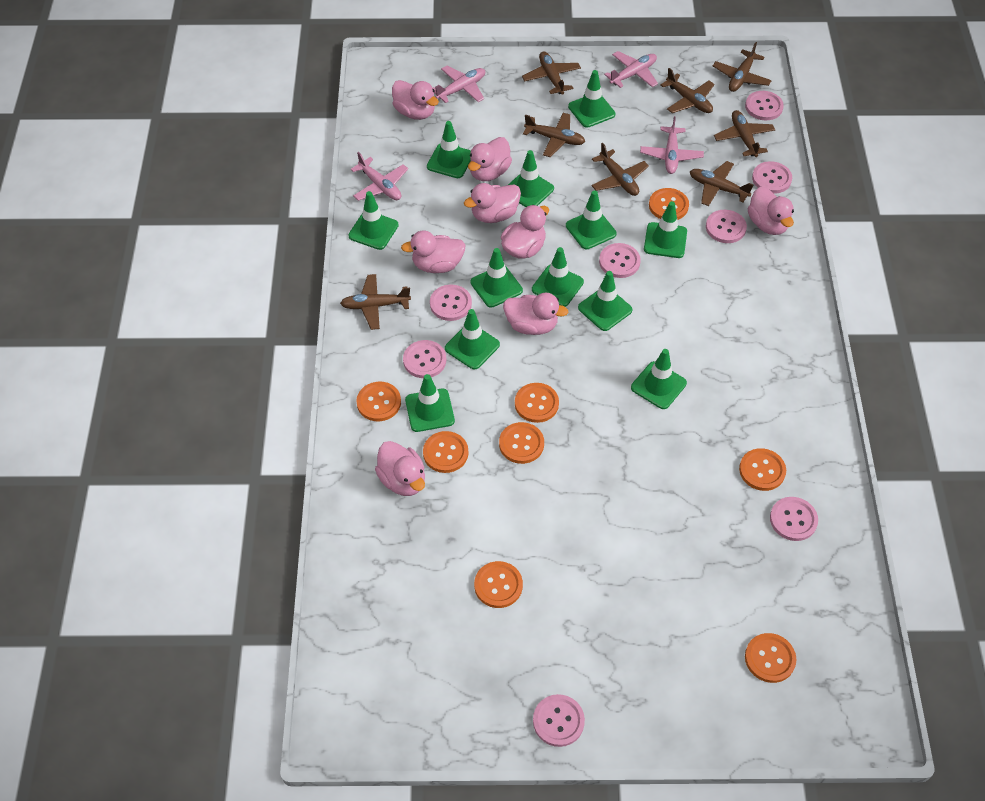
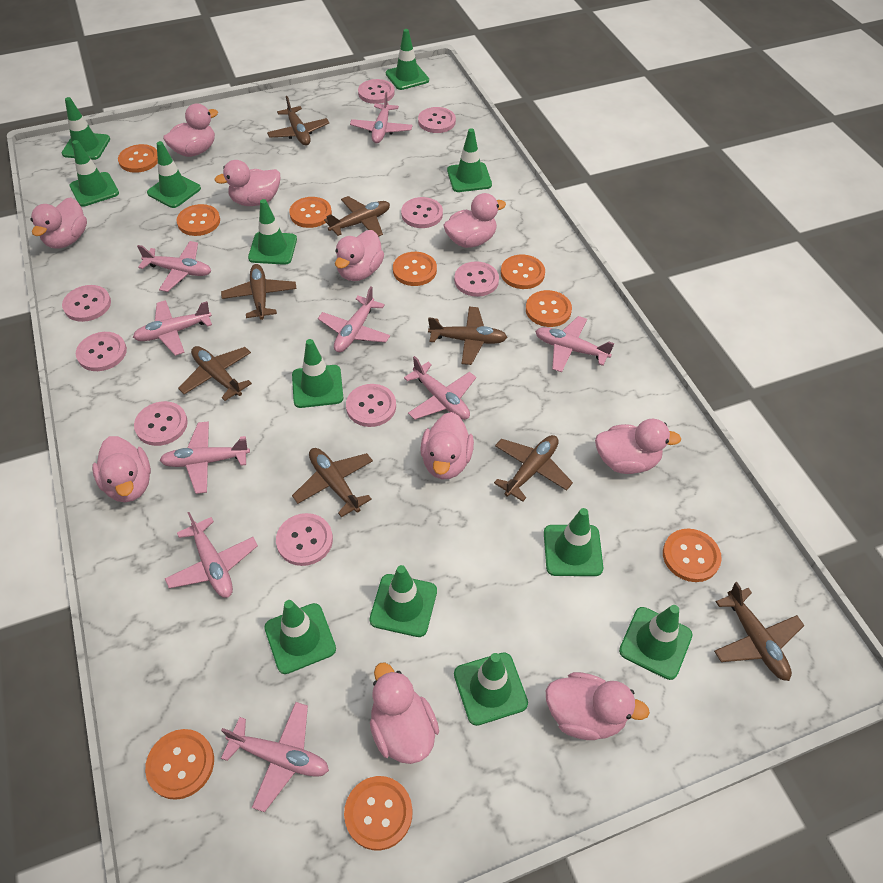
orange button: [356,382,401,421] [423,431,468,473] [474,561,523,608] [499,422,544,464] [515,383,559,423] [649,188,689,220] [739,448,786,491] [745,633,796,683] = 8 -> [118,144,158,173] [145,729,214,800] [176,204,220,236] [289,197,332,228] [344,776,413,850] [393,252,437,286] [501,255,545,289] [526,290,572,327] [663,529,722,582] = 9
pink button: [403,340,446,378] [430,284,472,321] [533,694,585,747] [599,243,641,278] [706,210,747,243] [745,91,784,121] [752,161,792,194] [770,497,818,541] = 8 -> [62,285,111,322] [76,332,127,371] [134,401,188,446] [276,513,333,566] [346,384,396,427] [358,79,395,104] [401,197,443,228] [418,107,456,133] [454,261,499,297] = 9
pink duck: [375,441,425,496] [392,80,439,120] [401,231,465,273] [464,183,521,223] [468,137,512,181] [501,205,549,259] [503,293,568,335] [748,187,794,235] = 8 -> [30,197,87,249] [92,436,151,502] [163,103,218,157] [214,160,280,206] [335,230,384,281] [370,662,439,764] [420,412,474,479] [443,193,506,248] [546,672,650,740] [595,419,681,474] = 10
pink plane: [351,152,408,201] [433,66,485,103] [604,51,658,88] [640,116,704,174] = 4 -> [133,300,212,356] [137,241,211,292] [160,421,250,494] [165,512,258,598] [221,702,329,812] [318,286,390,352] [350,92,412,143] [404,356,476,420] [535,316,615,372] = 9

